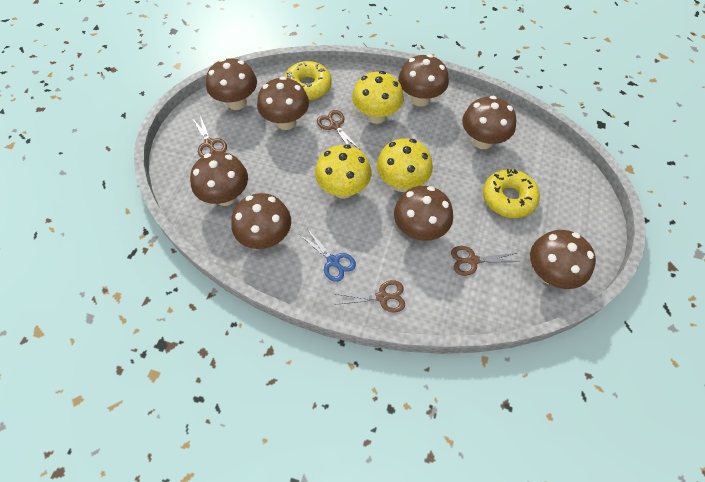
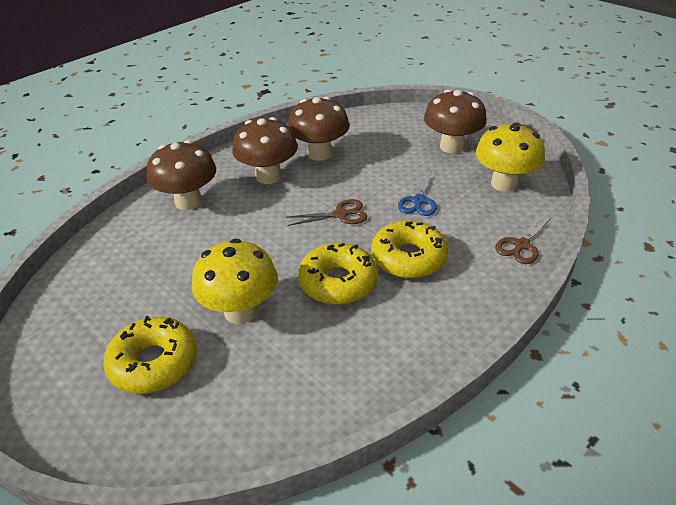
brown mushroom: [190,152,248,206] [206,58,257,110] [231,193,291,249] [257,77,309,130] [394,186,453,241] [398,54,449,106] [462,96,516,149] [530,230,596,289] = 8 -> [147,140,216,210] [232,117,298,184] [288,97,349,161] [424,90,487,154] = 4
brown scissors: [193,116,227,157] [317,110,359,149] [335,280,405,313] [451,246,519,276] = 4 -> [286,199,367,226] [495,214,553,264] = 2
yellow donut: [284,61,332,100] [483,169,540,218] = 2 -> [103,315,197,394] [298,243,378,305] [371,220,448,279] = 3
yellow mushroom: [315,144,371,199] [352,71,404,124] [377,138,433,192] = 3 -> [192,239,278,324] [475,122,545,192] = 2

